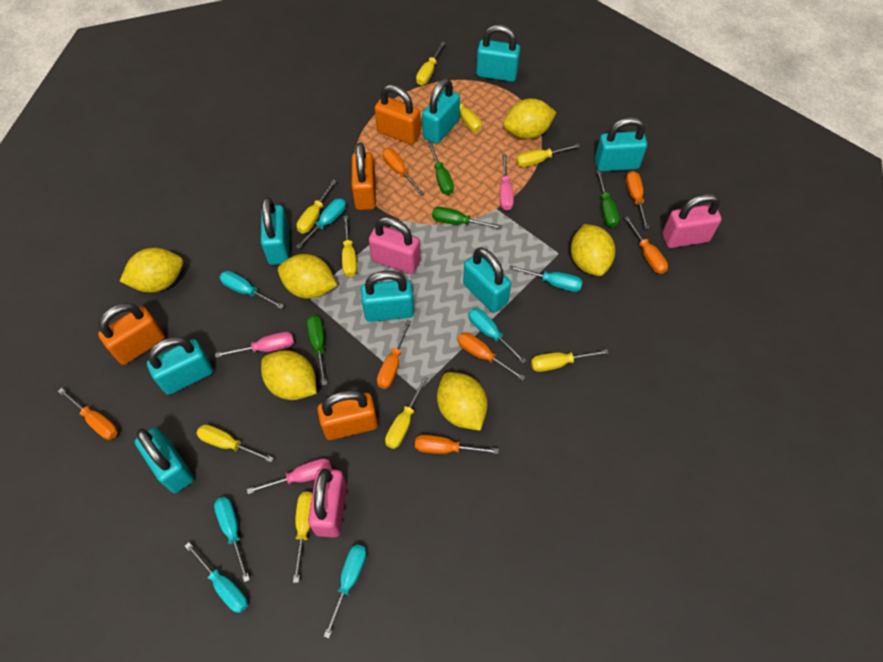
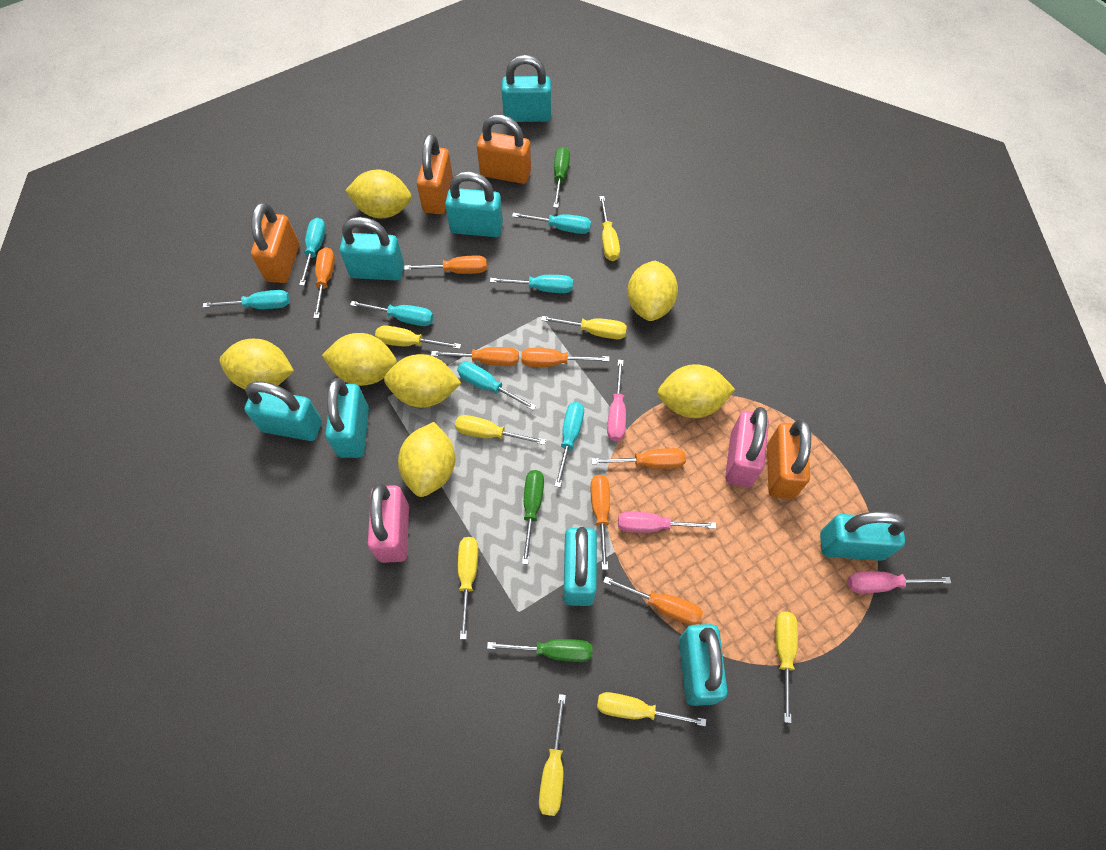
green screwdriver: [307,315,327,385] [428,142,454,195] [432,207,502,229] [596,170,619,228] = 4 -> [487,639,592,662] [522,470,544,565] [553,147,570,208] = 3
pink padlock: [308,469,347,538] [369,217,421,274] [662,194,722,248] = 3 -> [368,483,409,563] [725,407,769,487] = 2
yellow lemon: [120,248,183,292] [261,350,317,400] [278,254,337,299] [437,372,488,431] [504,99,557,139] [571,224,615,276] = 6 -> [219,339,294,389] [322,333,397,386] [345,170,412,219] [384,354,461,408] [398,422,455,497] [627,261,678,321] [658,364,735,418] = 7
yellow screwdriver: [196,424,274,463] [293,492,313,583] [297,180,337,233] [342,216,357,277] [385,377,428,449] [416,42,445,85] [444,88,482,132] [516,143,580,167] [531,349,608,372] = 9 -> [375,325,461,349] [455,415,546,445] [458,537,478,639] [539,694,566,816] [541,316,627,339] [597,692,706,727] [599,196,620,261] [775,612,798,723] = 8

